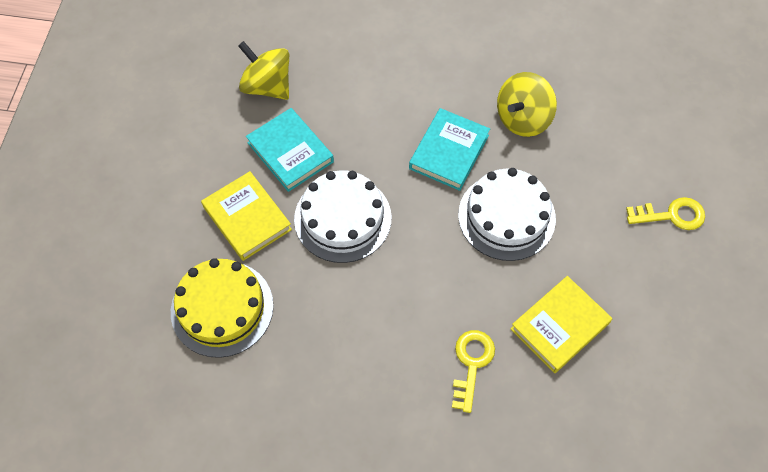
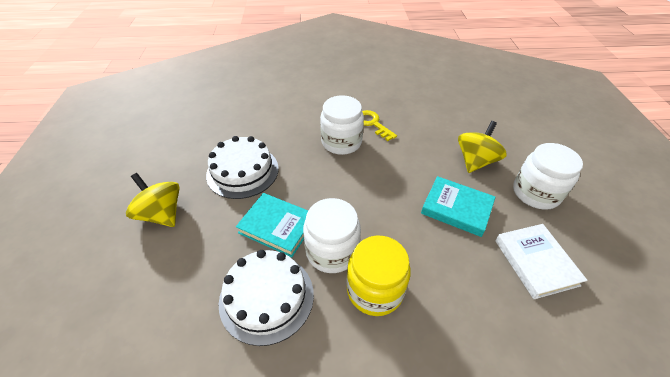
white book: none = 0 -> [495,224,588,299] = 1
white jar: none = 0 -> [303,198,361,273] [320,96,364,155] [513,143,583,210] = 3
yellow book: [201,171,292,261] [510,276,612,373] = 2 -> none = 0
yellow cake: [171,258,274,358] = 1 -> none = 0
yellow jar: none = 0 -> [346,236,411,316] = 1
yellow key: [452,330,495,413] [626,197,705,230] = 2 -> [362,110,397,141] = 1

